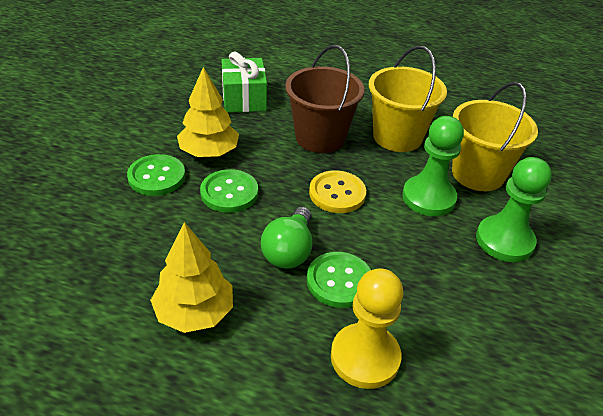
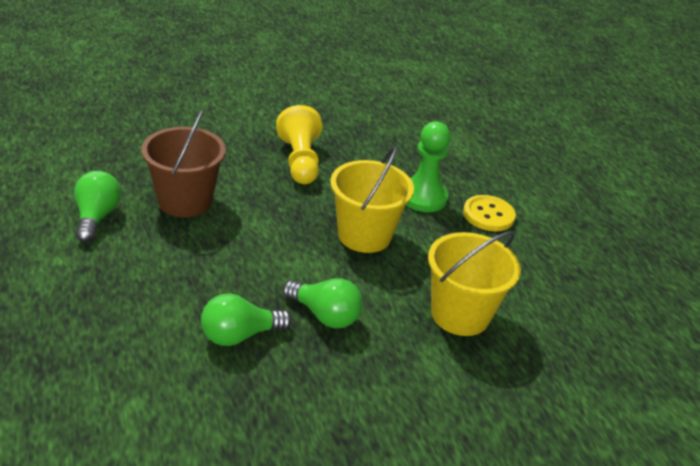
green button: [127,154,185,196] [200,169,258,213] [307,252,371,308] = 3 -> none = 0
green gift: [221,52,267,113] = 1 -> none = 0
green light bulb: [261,207,312,269] = 1 -> [74,171,121,242] [201,294,292,346] [283,278,363,329] = 3
green pawn: [402,116,464,216] [476,157,552,262] = 2 -> [406,121,451,212] = 1
yellow tree: [150,222,233,333] [177,67,239,157] = 2 -> none = 0

